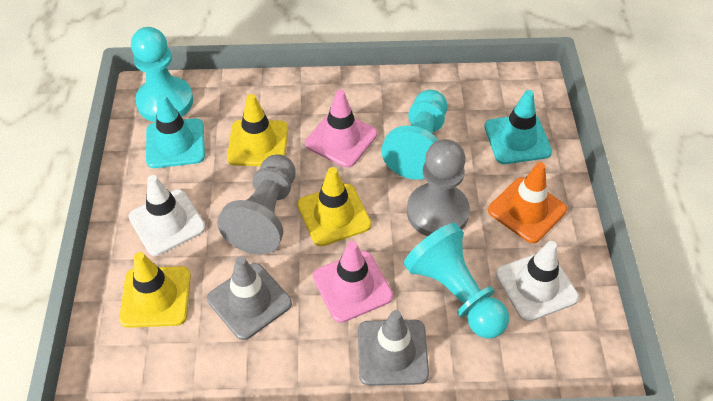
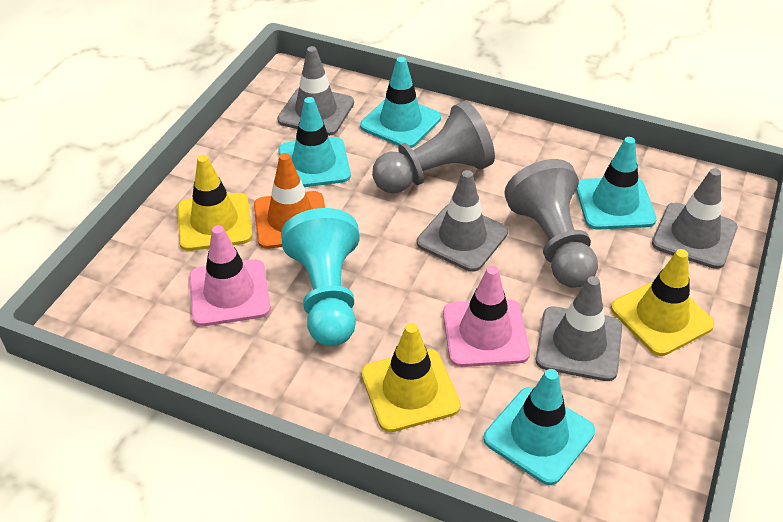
grey traffic cone: [207,257,292,340] [358,310,429,386] = 2 -> [277,46,354,136] [417,170,508,272] [536,276,622,381] [652,168,738,269] = 4
turquoise pawn: [131,27,193,122] [381,90,447,180] [404,223,509,339] = 3 -> [281,208,359,346] = 1
turquoise traffic cone: [146,94,205,168] [484,90,552,164] = 2 -> [278,97,351,187] [360,57,441,148] [484,369,595,485] [576,137,657,230] = 4
white traffic cone: [128,175,206,256] [496,241,579,322] = 2 -> none = 0

